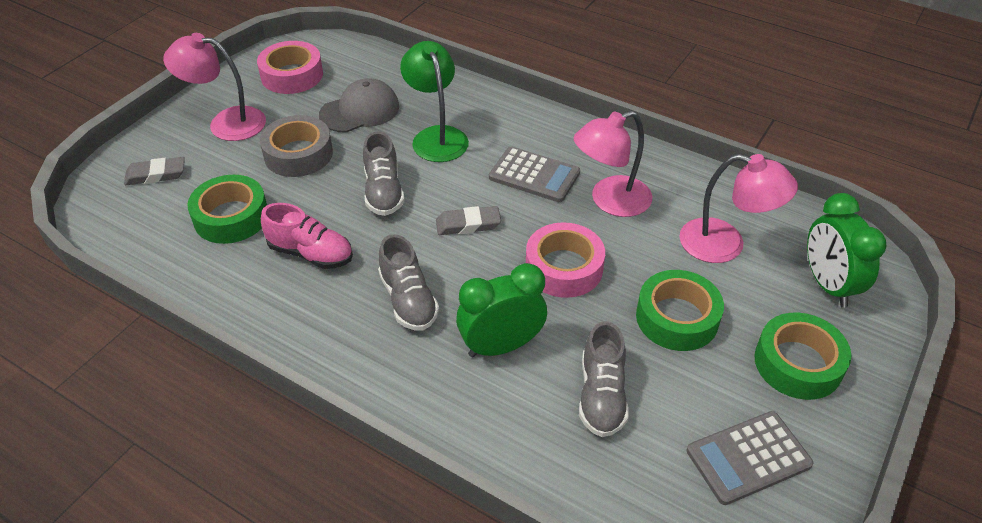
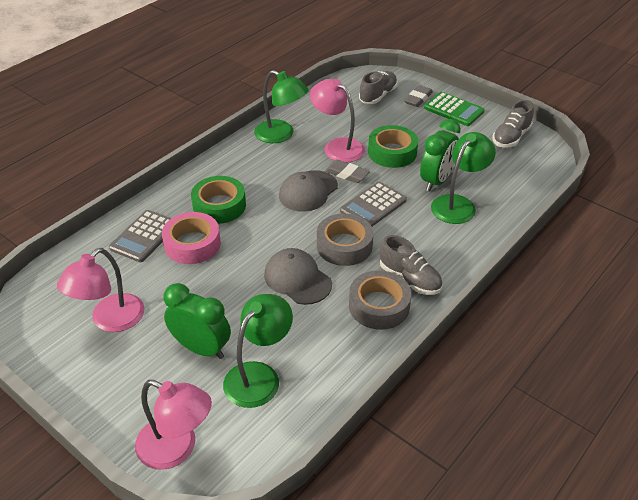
green calculator: none = 0 -> [424,92,485,126] = 1
green lamp: [400,41,469,162] = 1 -> [223,294,293,408] [254,70,309,143] [431,132,496,224] = 3
green tape: [187,175,267,244] [636,270,724,351] [754,313,851,400] = 3 -> [191,176,246,224] [368,125,418,168] = 2
grey cap: [319,78,399,133] = 1 -> [264,248,332,305] [279,170,338,212] = 2
grey tape: [260,115,333,177] = 1 -> [317,214,373,266] [349,270,411,330] = 2
pink shoe: [261,203,353,269] = 1 -> none = 0
pink tape: [257,41,323,94] [526,222,605,298] = 2 -> [162,212,221,264] = 1

